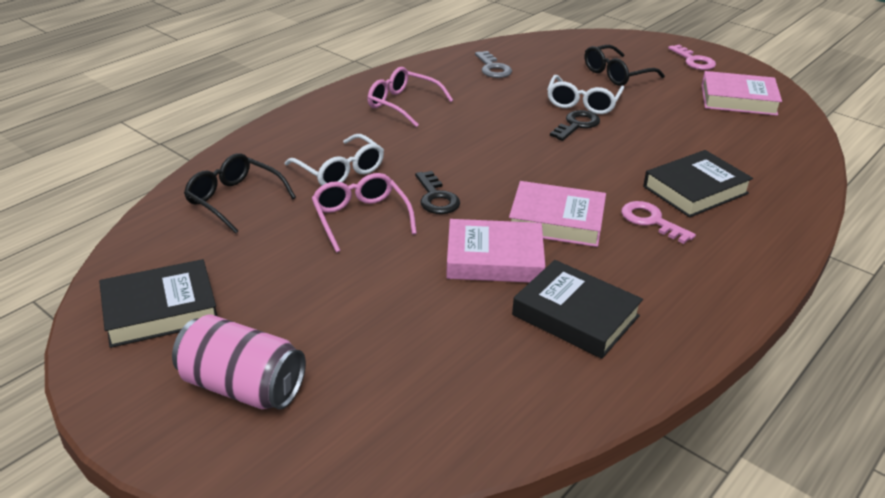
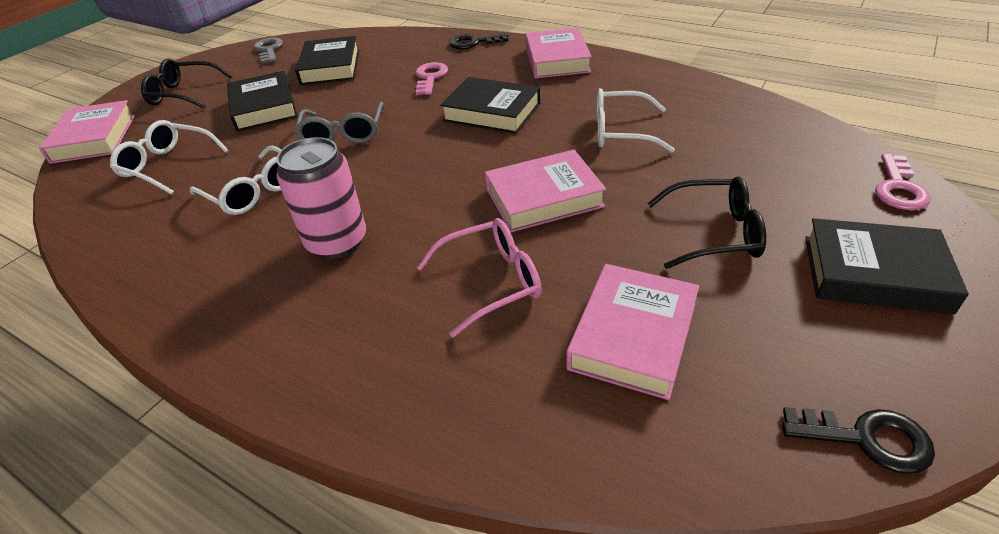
black book: [99,259,217,348] [512,260,643,359] [643,150,753,218] = 3 -> [227,71,298,131] [295,36,359,85] [440,77,540,134] [805,218,969,314] = 4
grey glasses: none = 0 -> [295,102,384,143] = 1
pink book: [446,219,545,283] [509,181,606,247] [702,71,782,116] = 3 -> [39,100,135,164] [485,150,606,232] [525,28,592,78] [566,264,699,400] = 4
pink glasses: [312,173,417,253] [368,67,453,127] = 2 -> [417,218,542,338] = 1
white glasses: [285,134,384,186] [547,75,624,114] = 2 -> [110,120,229,195] [190,146,282,215] [597,88,675,153] = 3

